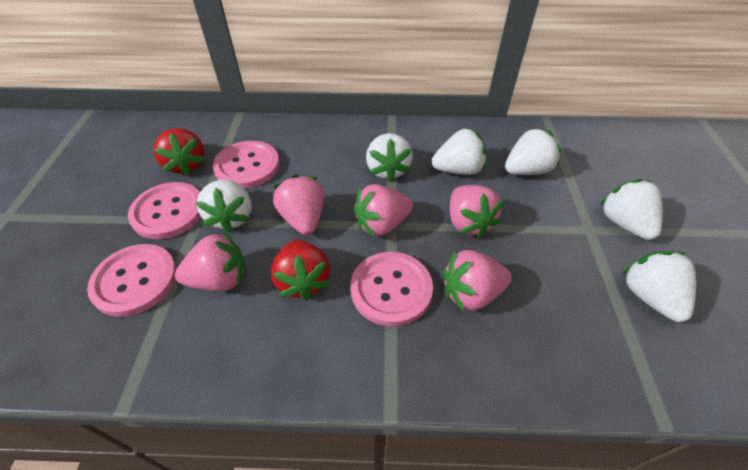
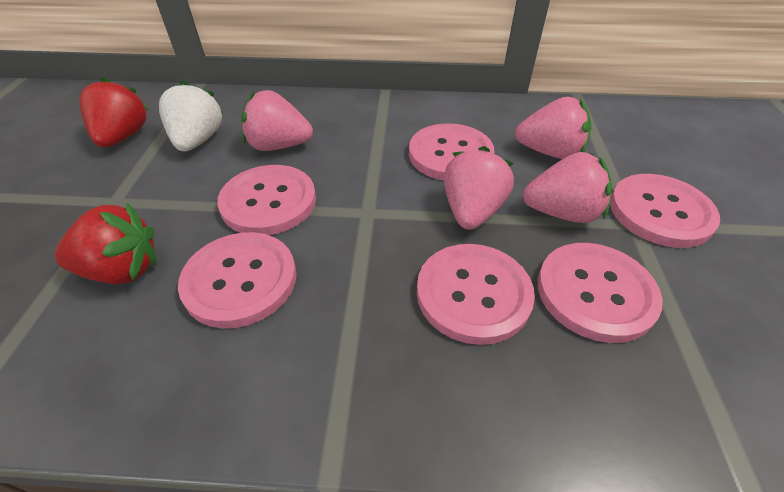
pink button: [87,244,177,317] [128,182,201,239] [213,141,280,189] [350,252,433,326] = 4 -> [178,232,297,328] [217,165,316,235] [409,123,494,180] [417,244,535,345] [538,243,663,343] [610,174,720,248] = 6
pink strawberry: [175,232,246,291] [273,175,324,235] [354,184,413,237] [443,250,511,311] [450,185,504,238] = 5 -> [241,90,313,151] [444,146,514,230] [515,97,592,159] [523,152,612,223] = 4
white strawberry: [196,179,252,233] [366,133,413,182] [432,128,486,175] [505,128,562,175] [600,179,663,240] [622,251,696,322] = 6 -> [159,80,223,151] = 1

